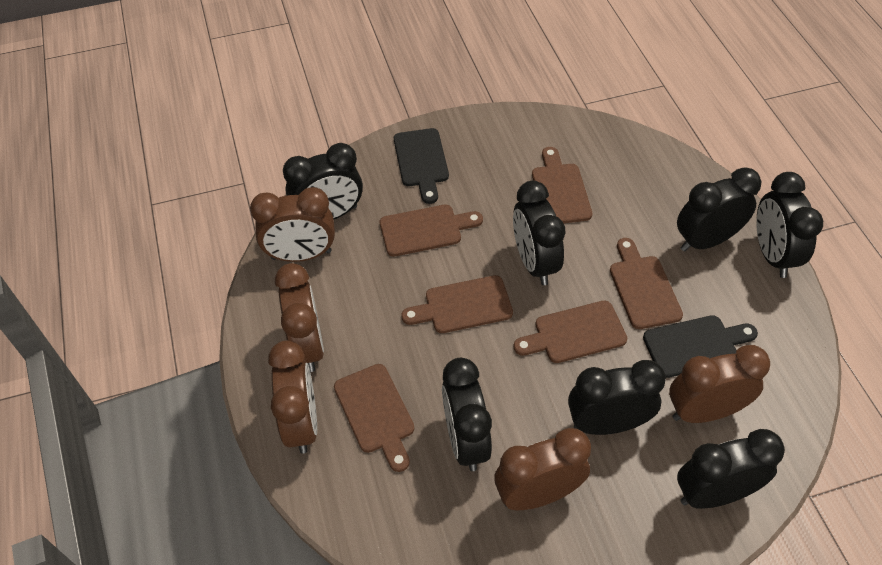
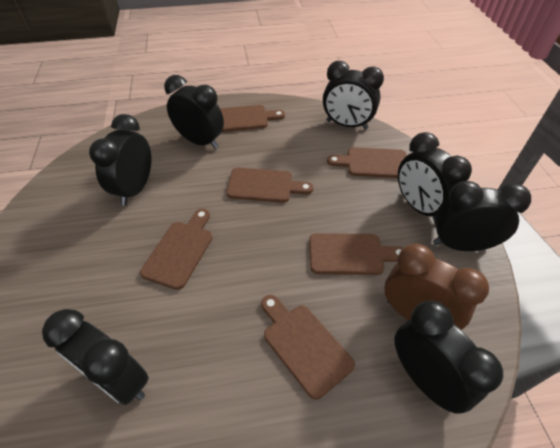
black cutting board: [394,128,449,204] [643,315,758,378] = 2 -> none = 0
brown clock: [250,187,335,262] [268,341,317,454] [275,263,324,372] [494,428,591,510] [669,345,770,423] = 5 -> [385,244,489,330] = 1

